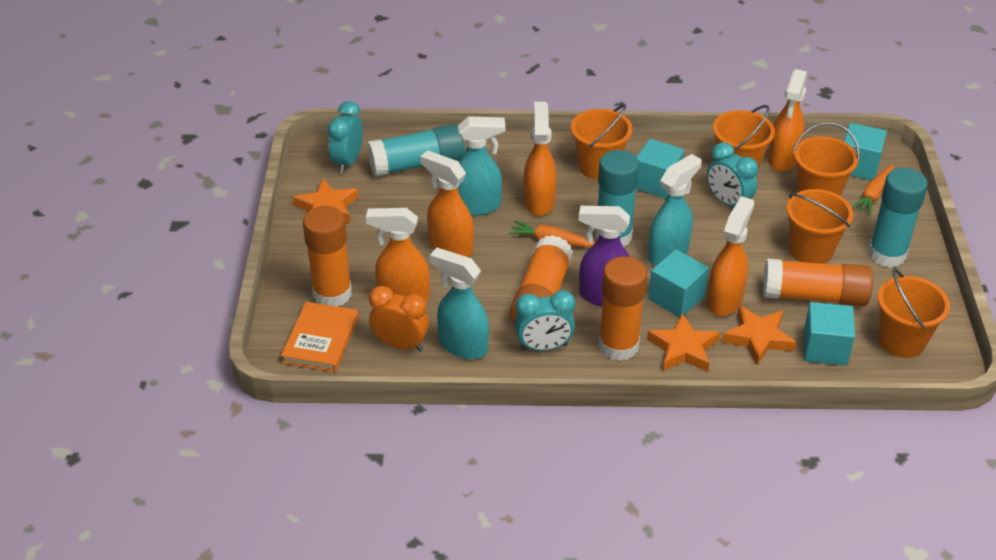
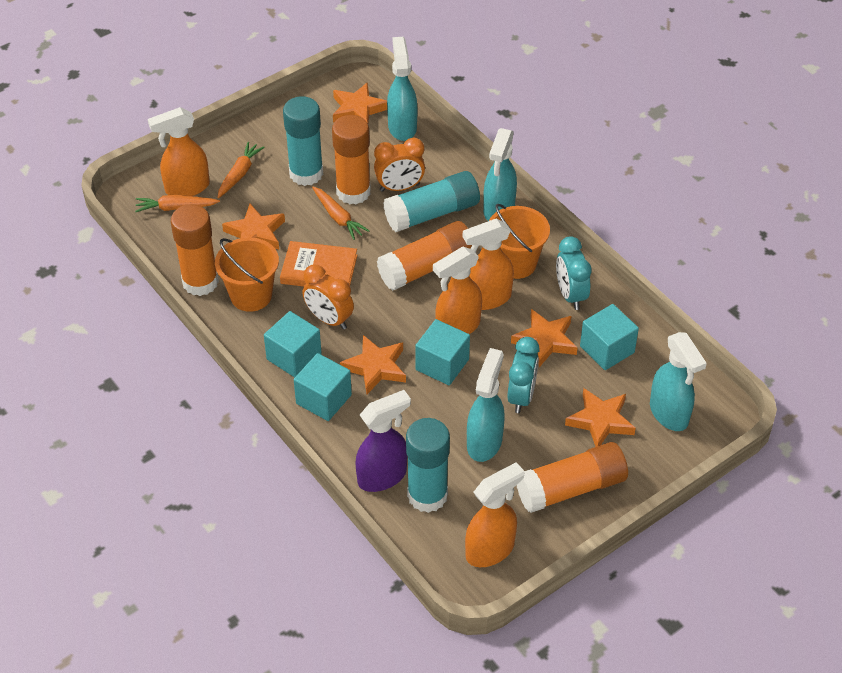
orange bucket: [571,104,633,180] [713,105,775,170] [786,189,853,264] [793,122,860,196] [877,269,950,358] = 5 -> [215,237,279,312] [489,204,550,279] = 2
orange carrot: [509,220,595,247] [852,164,894,216] = 2 -> [135,195,220,212] [217,142,265,198] [312,187,370,240] = 3
orange clock: [369,286,429,351] = 1 -> [302,265,354,330] [374,137,425,192] = 2
orange spray bottle: [366,208,430,302] [420,150,474,257] [523,102,557,216] [707,196,754,316] [768,69,807,172] = 5 -> [148,107,210,196] [433,247,482,334] [463,219,514,310] [465,462,525,567] = 4
orange star: [293,179,358,224] [647,313,720,372] [722,305,796,365] = 3 -> [222,204,285,250] [333,82,387,123] [340,335,406,394] [511,309,578,367] [565,388,636,447] = 5
turquoise clock: [328,101,363,173] [515,290,575,351] [707,142,758,207] = 3 -> [507,337,540,413] [556,236,592,310] = 2
turquoise spray bottle: [430,248,489,359] [458,116,506,216] [648,154,702,266] = 3 -> [387,37,417,141] [467,348,505,462] [483,128,517,221] [650,332,707,431] = 4

